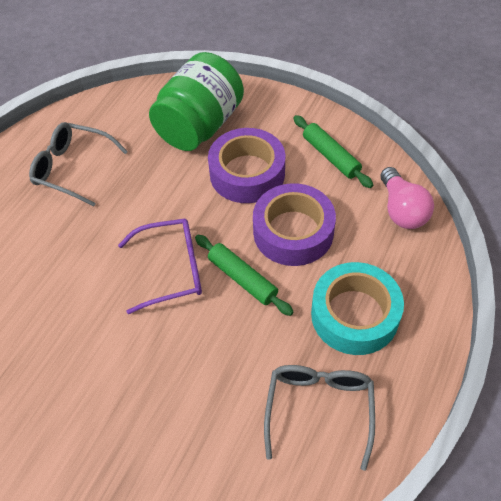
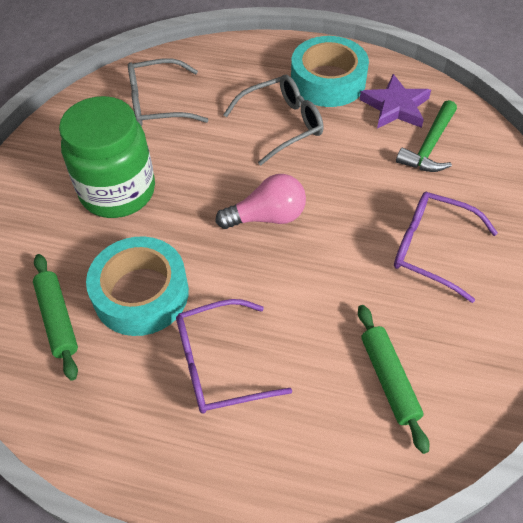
green hammer: none = 0 -> [396,100,457,172] = 1
purple glasses: [118,219,202,314] = 1 -> [176,299,292,414] [394,192,498,303] = 2
purple star: none = 0 -> [360,74,431,128] = 1
purple tape: [208,128,285,203] [253,183,336,266] = 2 -> none = 0
turquoise tape: [311,262,404,355] = 1 -> [86,237,189,336] [291,36,369,107] = 2

